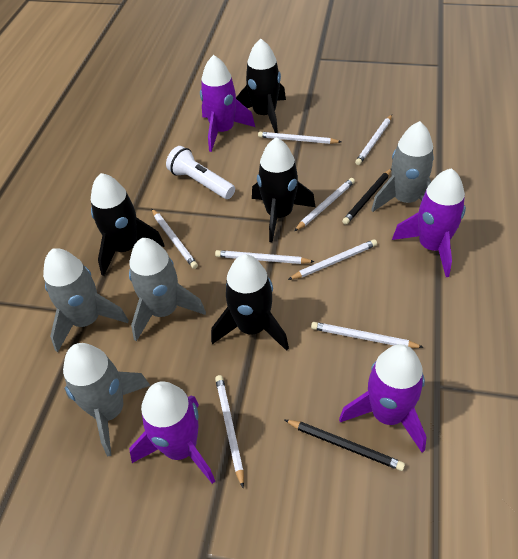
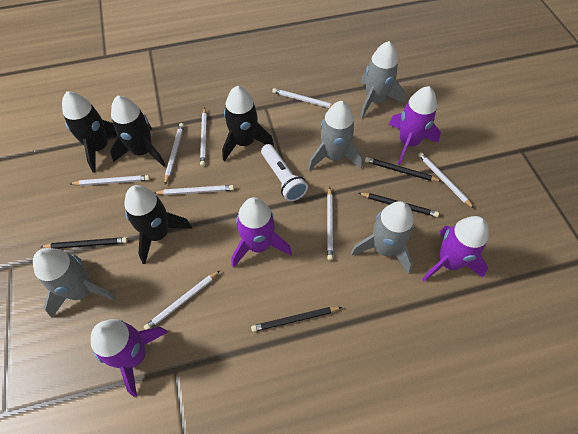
black pencil: [285,420,405,471] [342,169,391,225] = 2 -> [41,237,128,249] [251,307,342,332] [359,193,439,217] [365,157,441,181] = 4

